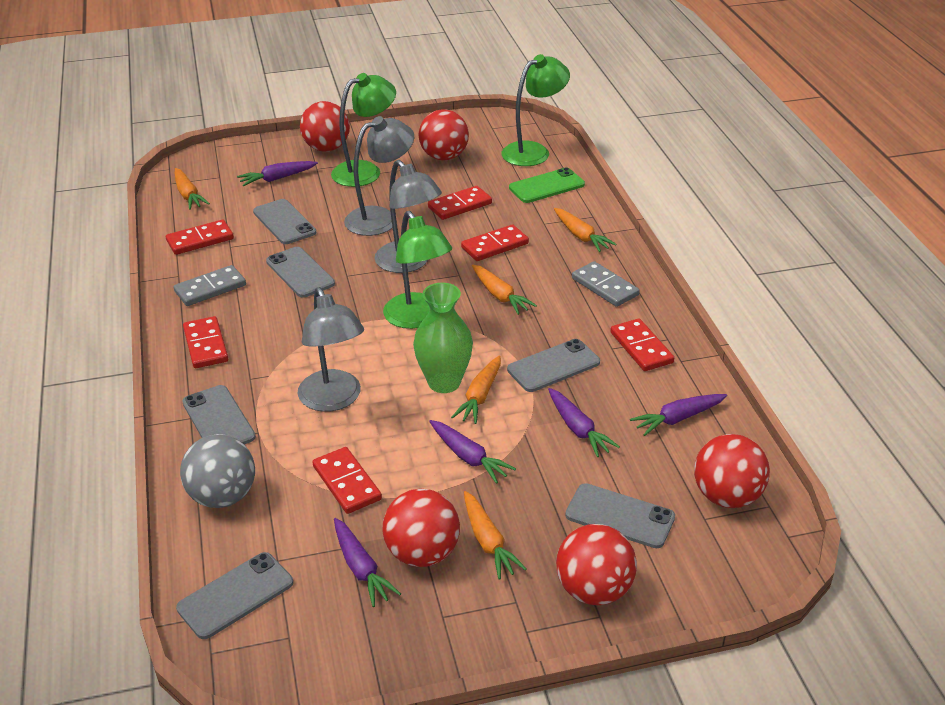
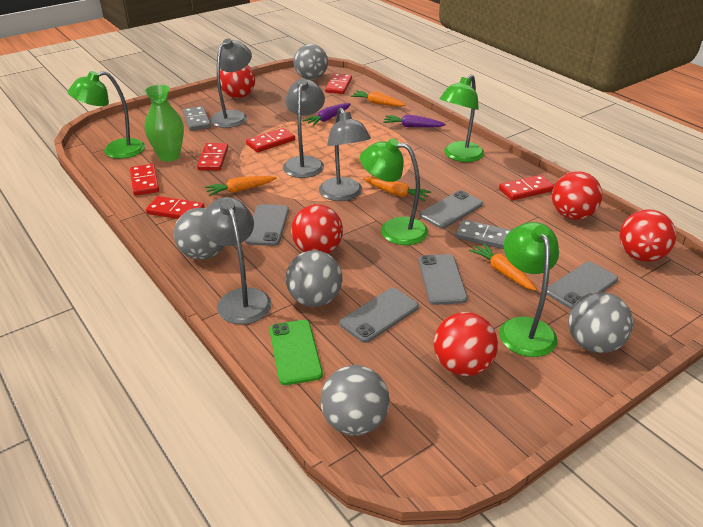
green lamp: [331,73,396,187] [383,211,452,329] [501,54,570,166] = 3 -> [68,71,145,159] [360,139,428,245] [440,74,484,162] [499,222,559,357] = 4
grey ball: [180,434,255,508] = 1 -> [174,208,224,260] [286,250,342,307] [294,44,328,80] [320,365,390,436] [568,292,633,353] = 5
grey lamp: [298,287,364,412] [344,116,414,236] [375,160,442,273] = 3 -> [200,197,272,324] [210,38,252,128] [283,78,325,178] [319,108,371,201] = 4
grey phone: [176,552,293,639] [182,385,256,445] [253,199,316,244] [266,247,335,298] [507,339,600,392] [565,483,675,548] = 6 -> [245,204,289,246] [340,288,419,343] [419,254,467,305] [420,190,483,229] [547,261,618,309] = 5
orange carrot: [175,168,210,210] [451,356,501,424] [464,491,527,580] [472,264,537,315] [554,208,617,252] = 5 -> [205,176,277,196] [351,91,406,107] [363,177,431,201] [469,243,537,291] = 4
purple carrot: [237,161,318,186] [334,518,401,607] [429,420,516,484] [548,388,620,457] [630,394,727,436] = 5 -> [303,103,351,126] [383,115,446,128] = 2

